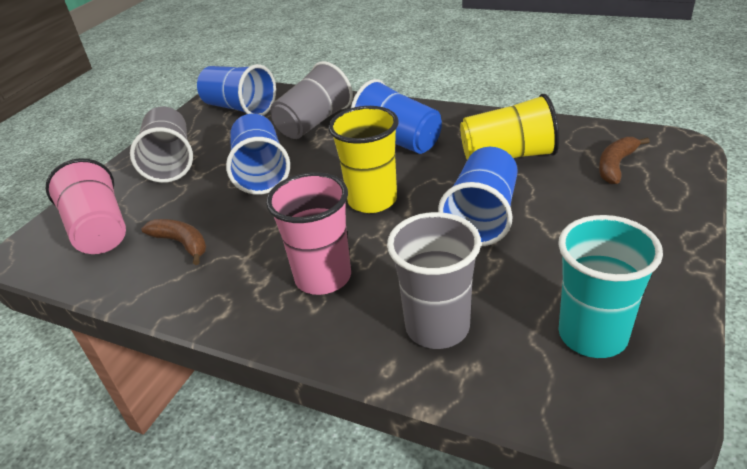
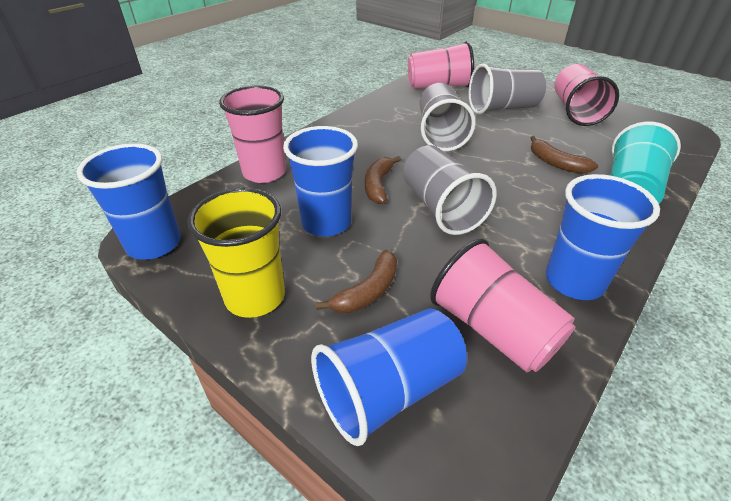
brown banana: [141,219,206,265] [599,137,650,184] = 2 -> [316,250,397,313] [365,156,401,204] [530,136,598,174] = 3
pink cup: [45,158,126,254] [266,172,351,295] = 2 -> [219,86,286,183] [408,41,474,89] [430,238,575,373] [555,64,619,126] = 4
yellow cup: [328,106,399,213] [460,94,559,160] = 2 -> [188,187,285,318] = 1

